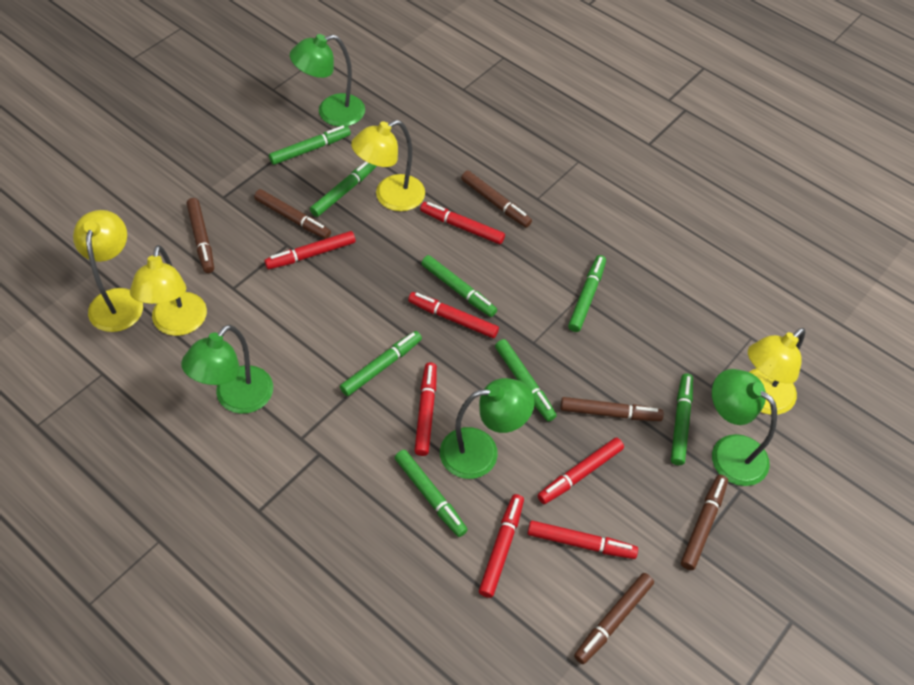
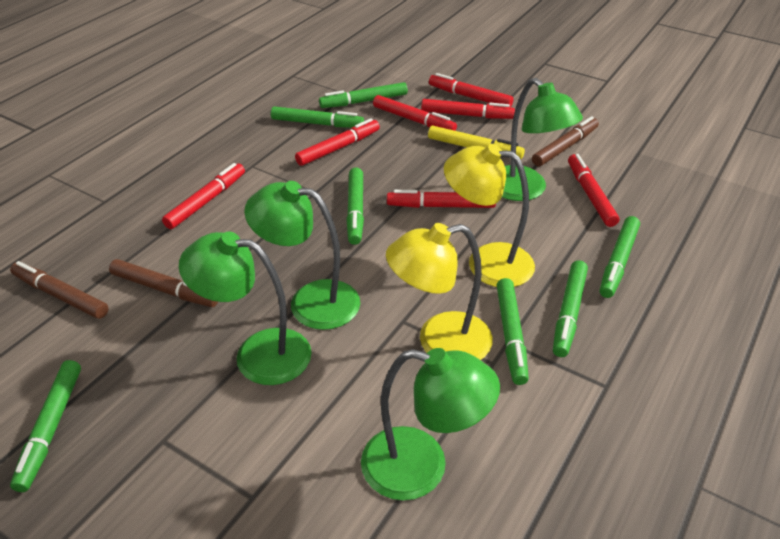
brown marker: [187,198,214,273] [254,189,331,239] [461,171,532,228] [560,397,664,421] [574,573,654,664] [681,475,728,570] = 6 -> [10,261,109,319] [109,259,218,307] [532,116,599,167] = 3
green marker: [269,125,351,165] [310,162,377,217] [340,331,422,396] [395,450,467,537] [421,255,497,317] [495,339,556,422] [568,255,606,332] [671,373,693,465] = 8 -> [10,360,81,492] [271,106,364,128] [319,82,408,108] [346,167,364,245] [497,278,529,385] [553,260,588,357] [600,216,640,298] = 7
yellow lamp: [73,210,143,332] [130,245,207,336] [351,120,425,211] [748,328,805,415] = 4 -> [386,223,493,360] [444,144,535,287] = 2
yellow marker: none = 0 -> [428,126,525,159] = 1

